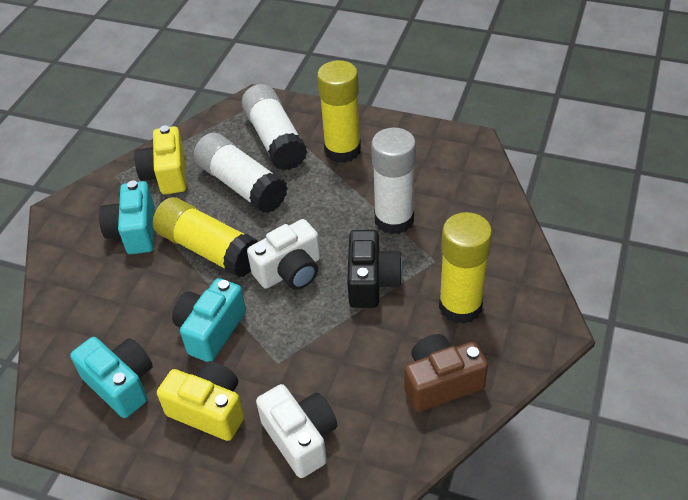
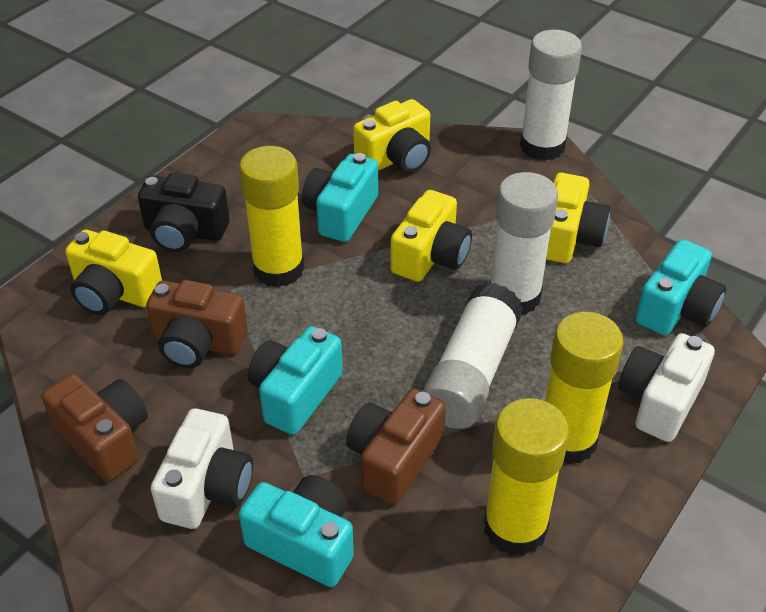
brown camera: [404,334,488,412] = 1 -> [41,374,148,481] [146,280,248,368] [346,389,446,505] = 3
turquoise camera: [70,337,153,418] [99,180,155,254] [172,278,246,362] = 3 -> [239,475,354,587] [248,326,343,435] [302,153,378,242] [635,239,726,335] = 4
yellow camera: [134,125,187,195] [157,361,244,441] = 2 -> [65,230,162,315] [353,99,431,173] [390,190,472,282] [546,173,610,263] = 4

